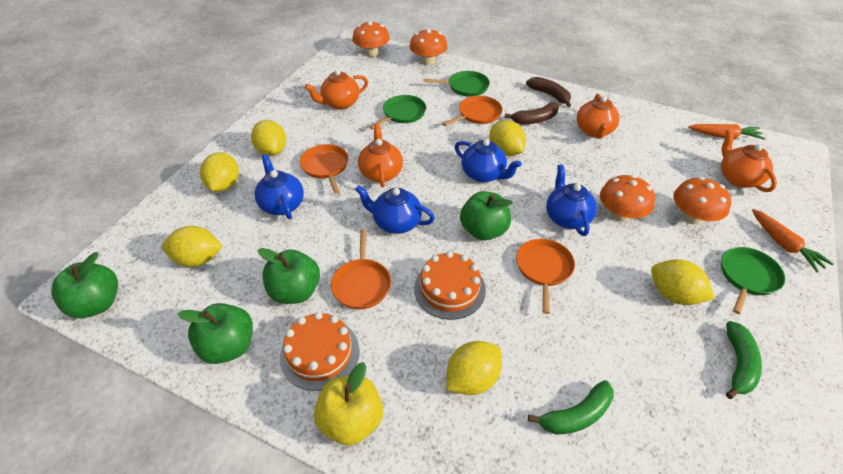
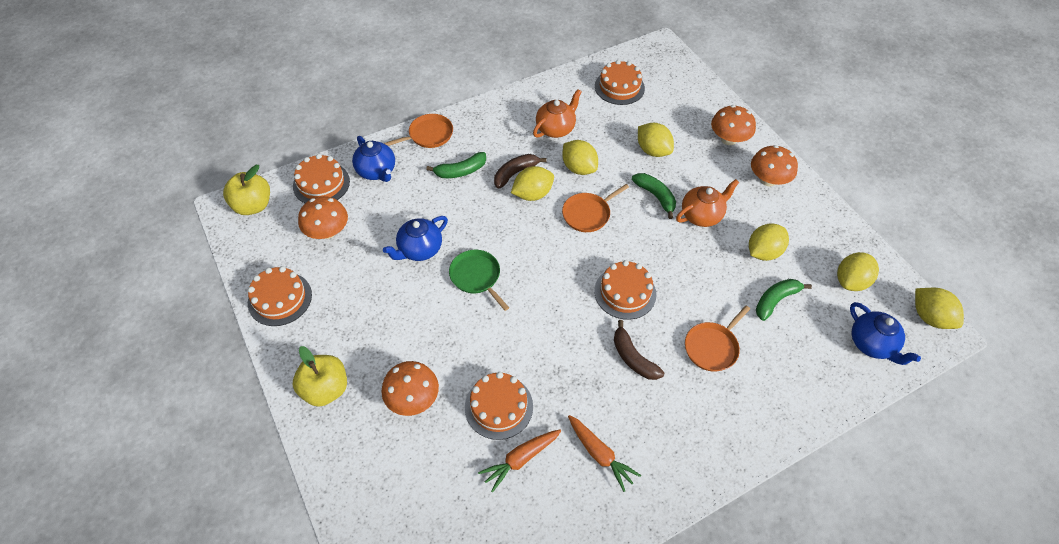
blue teapot: [254,154,304,220] [355,185,435,234] [455,139,522,182] [546,164,597,236] = 4 -> [352,136,395,182] [383,216,448,261] [850,302,921,365] = 3
green apple: [51,252,118,318] [178,303,253,364] [258,248,320,304] [460,191,513,240] = 4 -> none = 0
green banana: [528,380,614,435] [726,321,762,399] = 2 -> [426,152,486,178] [632,173,676,219] [756,279,812,321] = 3
green pan: [370,95,426,129] [423,71,490,97] [721,247,785,314] = 3 -> [449,250,509,311] = 1
orange cake: [280,312,359,391] [414,251,486,320] = 2 -> [248,266,312,326] [293,154,350,203] [465,372,533,440] [594,260,656,320] [595,60,645,105] = 5
orange pan: [300,144,348,194] [331,230,391,309] [442,96,502,126] [516,239,575,314] = 4 -> [384,114,453,148] [562,184,629,232] [685,306,750,372] = 3
orange teapot: [305,69,368,110] [358,123,403,187] [577,94,620,139] [721,129,777,192] = 4 -> [533,89,582,138] [676,179,739,227] = 2
yellow apple: [314,362,383,446] = 1 -> [223,165,270,215] [293,346,347,407] = 2

